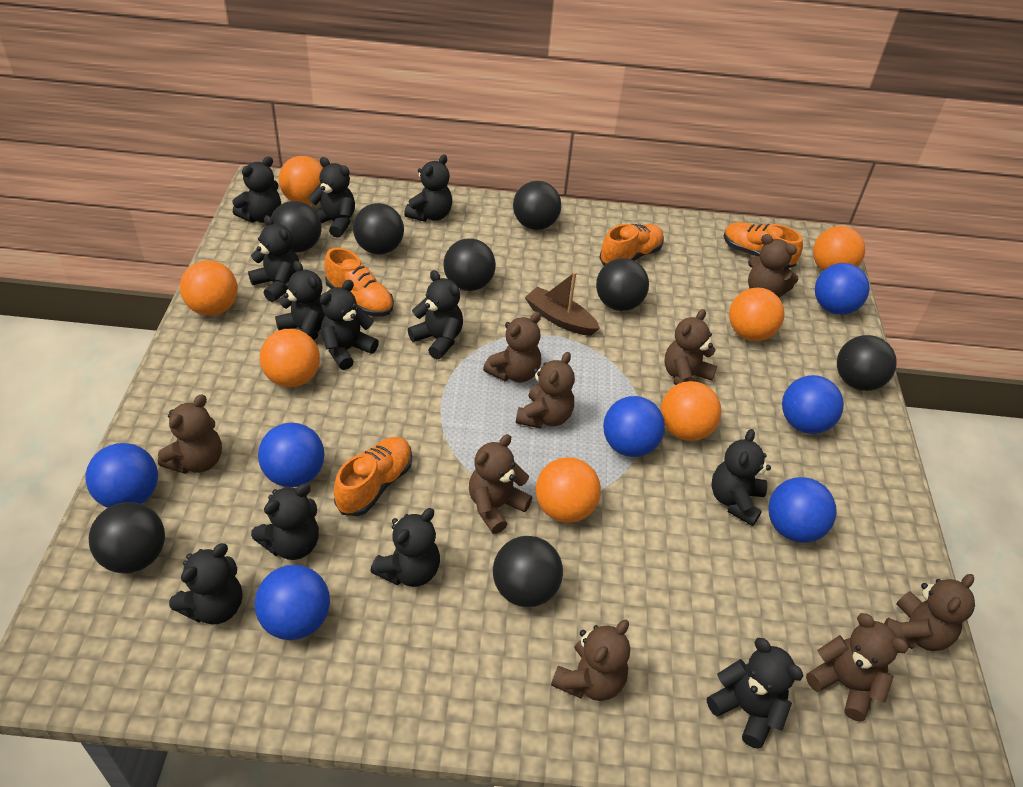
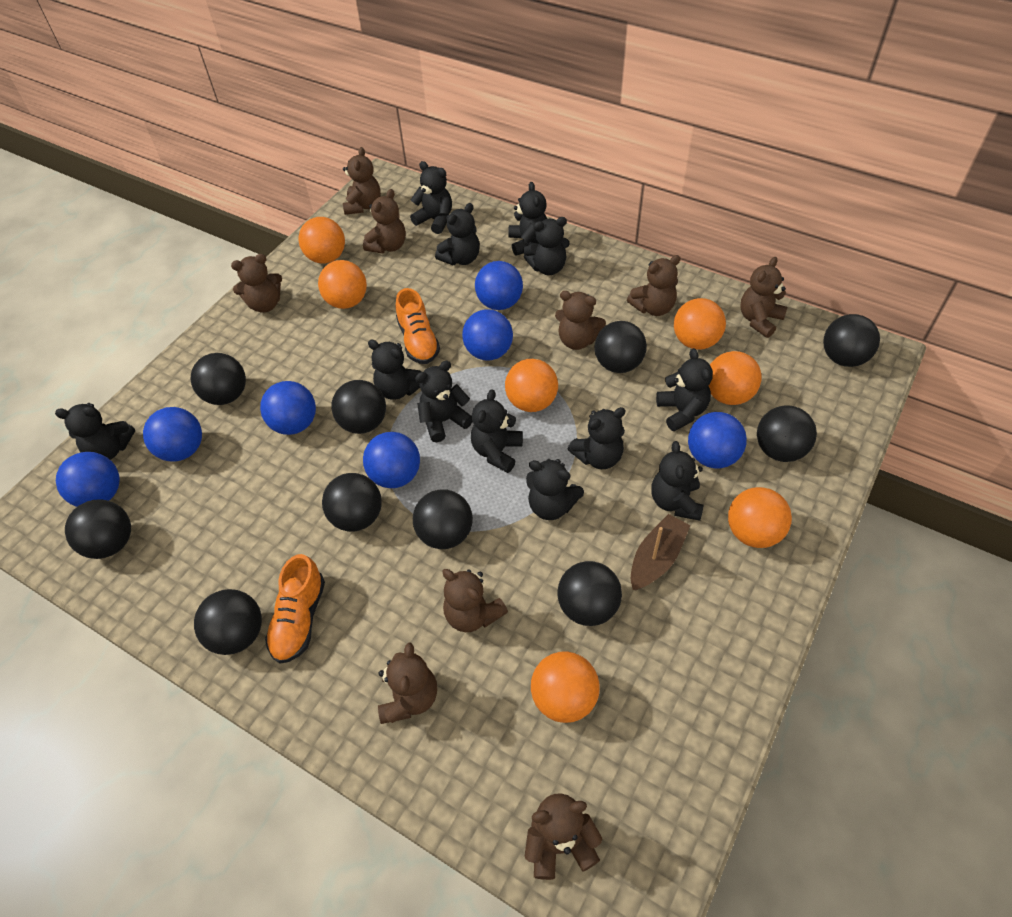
black ball: [89,502,165,573] [271,201,322,253] [353,203,404,254] [443,239,496,291] [493,536,563,607] [513,181,561,230] [596,258,649,311] [837,335,897,391] = 8 -> [65,499,131,559] [191,353,246,405] [194,589,262,655] [322,473,382,532] [331,380,386,434] [413,490,473,549] [557,561,622,626] [594,321,647,373] [757,405,817,462] [823,314,880,367] = 10
orange shoe: [324,248,394,317] [334,437,412,516] [599,224,664,266] [724,222,803,269] = 4 -> [265,554,325,664] [396,288,440,364] = 2

